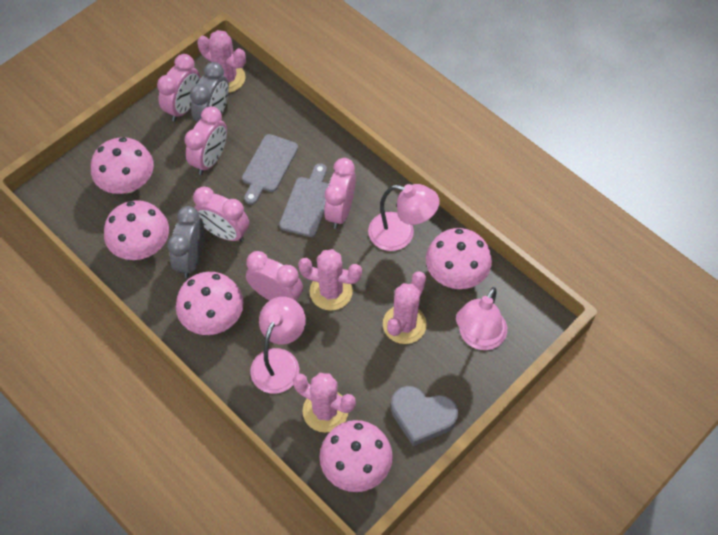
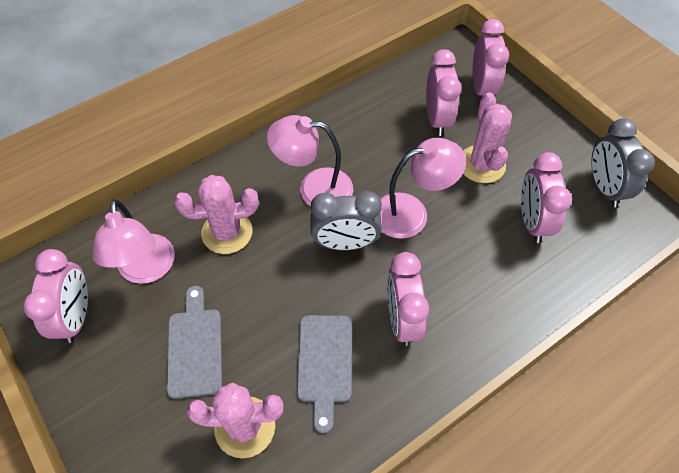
grey heart: [391,386,458,446] = 1 -> none = 0
pink cactus: [197,30,246,93] [293,373,356,433] [298,249,362,311] [383,271,427,344] = 4 -> [174,175,259,254] [187,383,284,459] [463,92,512,183] = 3
pink mushroom: [91,137,154,194] [104,200,169,260] [176,272,243,335] [319,420,393,492] [426,228,492,289] = 5 -> none = 0

